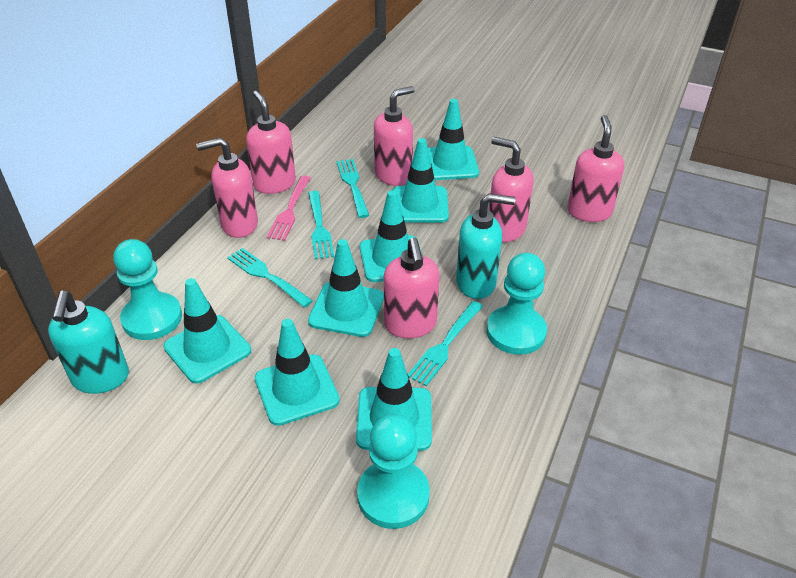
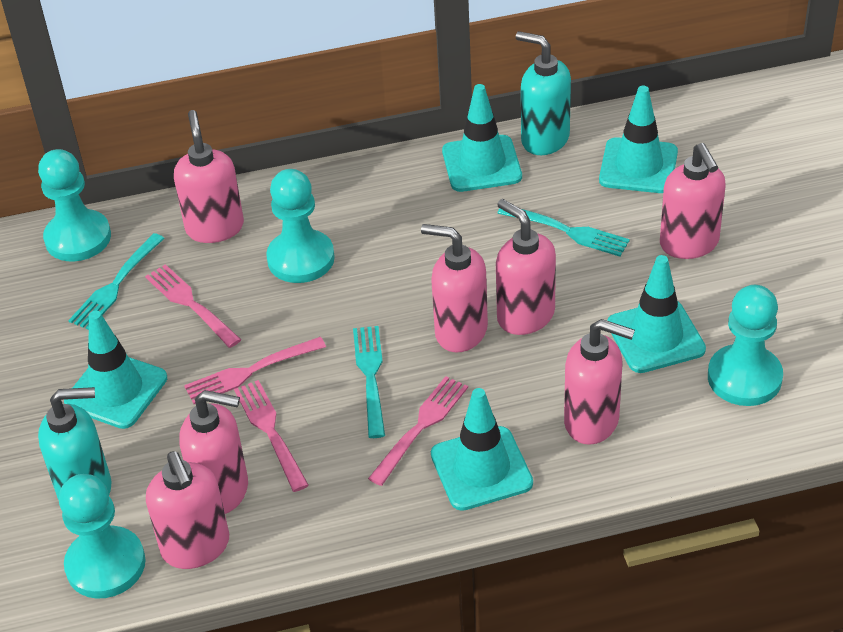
pink fork: [267,176,311,241] = 1 -> [145,264,241,348] [184,337,326,404] [234,380,309,492] [368,376,468,486] = 4
pink soap dispenser: [196,138,258,238] [246,91,296,194] [374,86,415,186] [384,237,439,338] [489,137,533,242] [567,115,624,222] = 6 -> [146,451,229,569] [174,110,244,243] [179,390,248,514] [421,224,488,352] [496,199,556,335] [564,319,635,445] [660,143,726,259] = 7
turquoise fork: [227,248,313,308] [308,191,334,259] [336,159,369,218] [408,301,483,386] = 4 -> [68,233,165,330] [353,326,385,438] [497,208,630,257] = 3
turquoise pawn: [113,239,182,340] [357,414,430,529] [486,253,547,355] = 3 -> [38,149,111,261] [59,474,146,599] [266,169,335,283] [708,285,783,406] = 4
turquoise traffic cone: [163,278,251,384] [255,319,340,426] [308,239,384,337] [356,348,432,451] [360,190,421,282] [393,138,449,223] [428,99,479,180] = 7 -> [64,311,167,429] [431,388,533,511] [442,84,522,192] [599,86,678,193] [607,255,706,373] = 5

